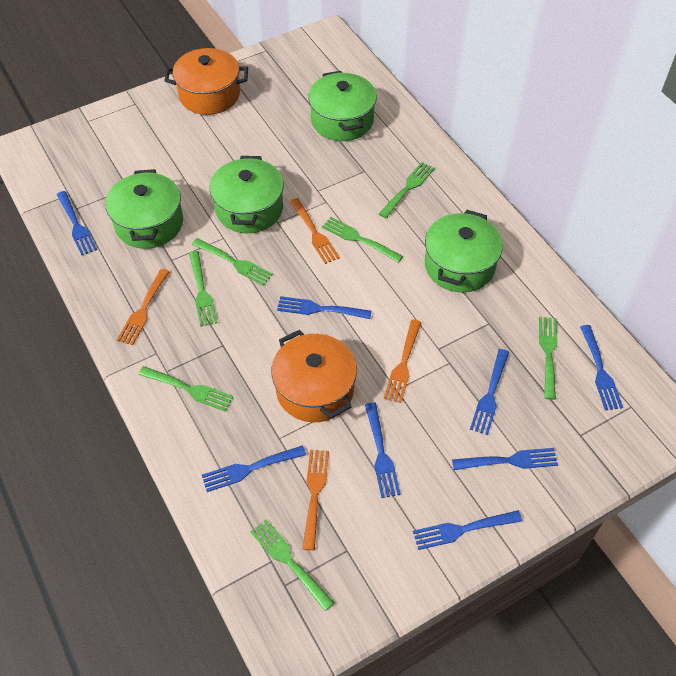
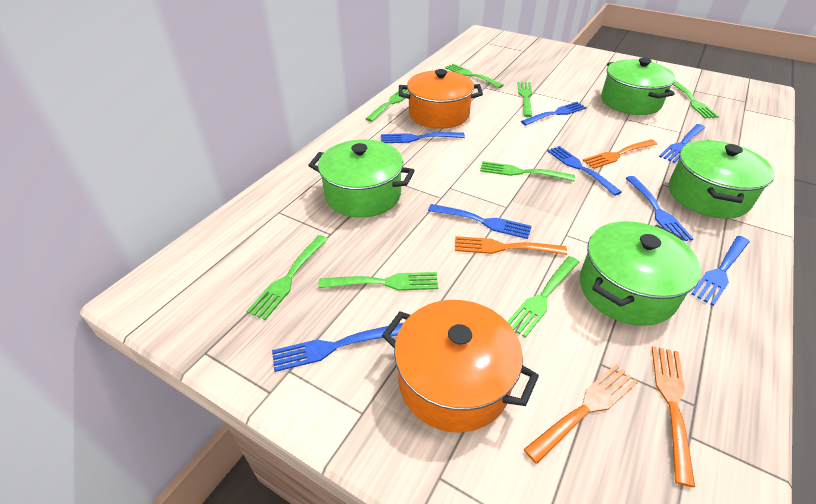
green fork: [138,366,233,411] [189,251,217,326] [192,238,273,285] [250,519,334,611] [322,217,403,263] [379,162,435,218] [539,317,557,400] = 7 -> [246,235,328,320] [318,272,438,291] [366,89,409,122] [445,64,504,88] [480,161,575,181] [507,256,580,338] [518,82,532,117] [672,81,719,118] = 8

